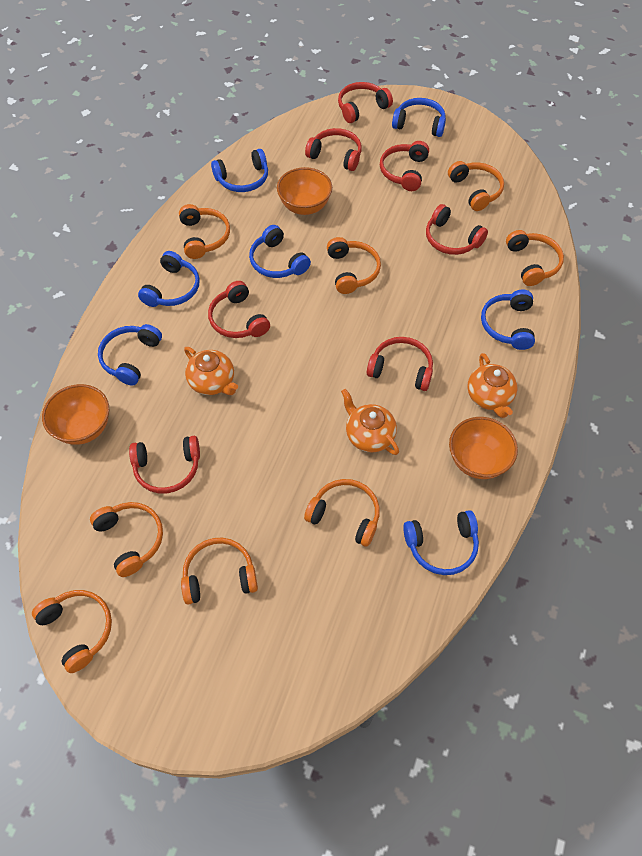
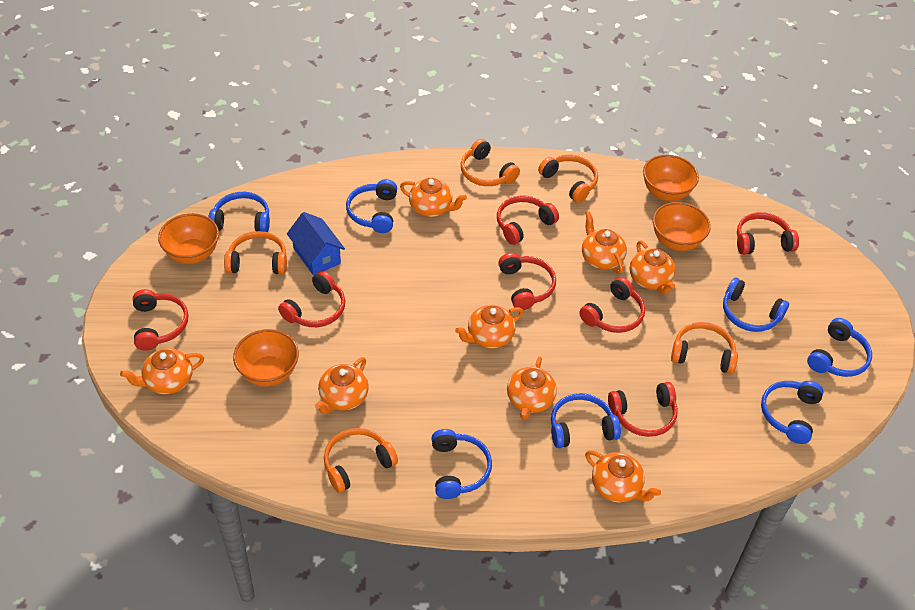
blue house: none = 0 -> [287,212,345,276] = 1
orange bowl: [42,384,109,445] [277,167,332,215] [449,417,518,479] = 3 -> [158,213,219,264] [233,329,299,387] [643,155,699,201] [653,202,711,251] = 4
orange headphones: [32,590,112,673] [90,502,163,577] [179,204,230,259] [181,538,258,604] [304,479,380,547] [327,237,381,294] [448,161,504,211] [506,230,564,286] = 8 -> [224,231,287,274] [324,428,398,493] [461,139,520,186] [538,154,598,203] [671,322,738,374] = 5
orange teapot: [184,347,238,395] [341,389,399,455] [467,353,517,418] = 3 -> [120,348,204,394] [315,357,369,414] [400,178,467,217] [455,305,523,348] [507,356,557,420] [582,211,627,274] [585,450,661,503] [630,240,676,295] = 8

